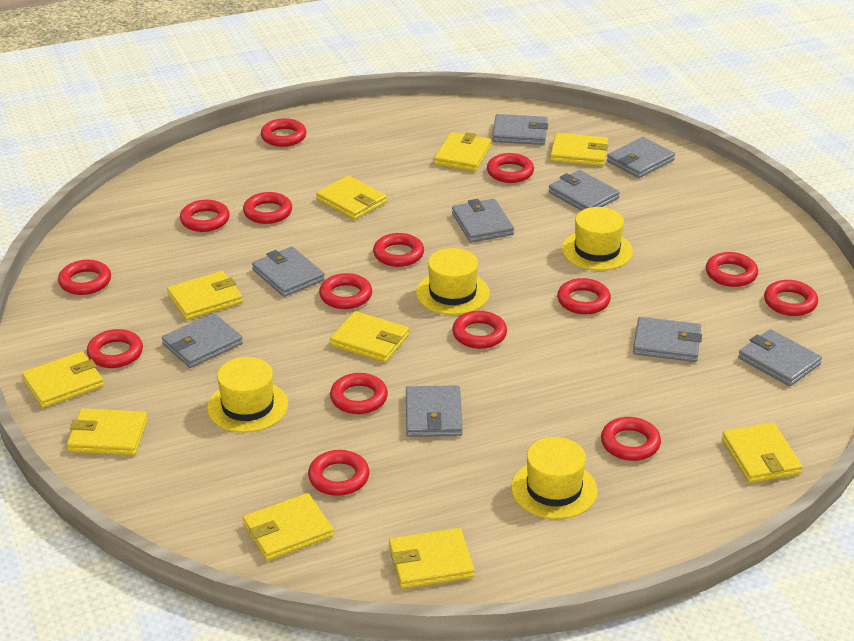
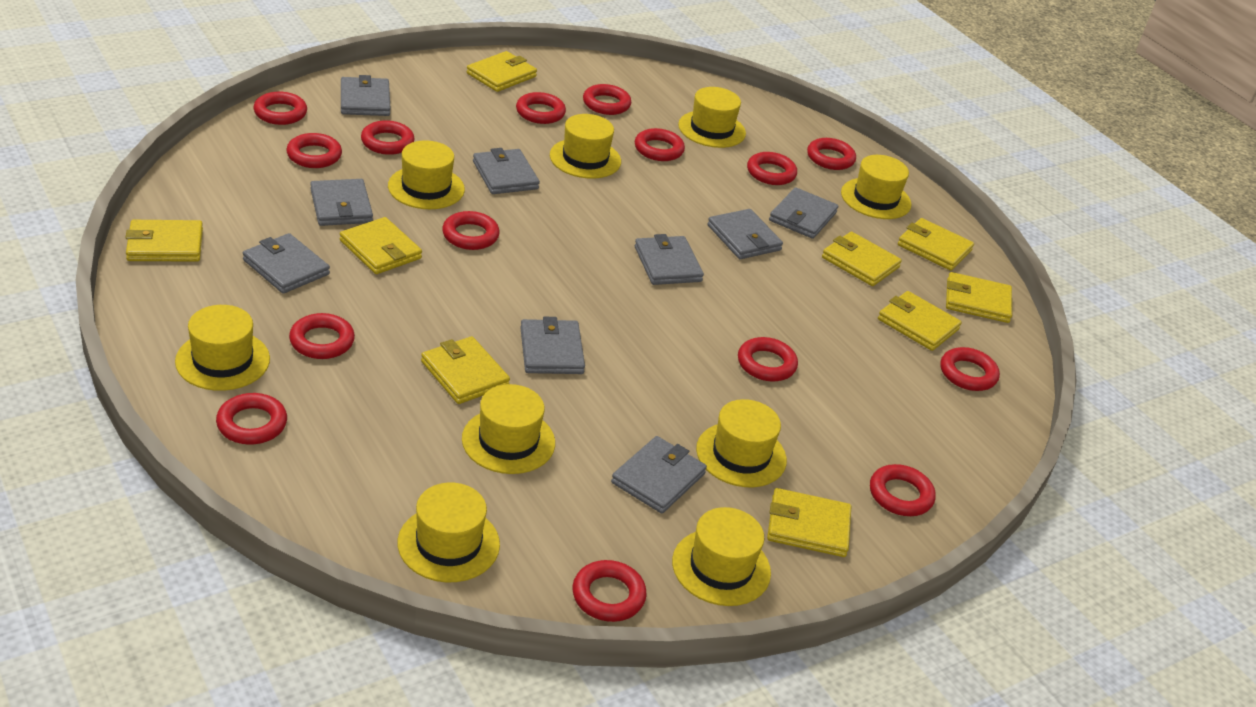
yellow hat: [207,357,288,433] [416,248,490,315] [511,437,598,519] [562,207,633,271] = 4 -> [175,305,270,391] [388,140,465,209] [397,483,500,582] [462,384,555,474] [550,114,621,179] [672,507,771,606] [678,87,746,148] [696,399,787,487] [841,155,911,219] = 9
yellow wallet: [22,351,104,408] [67,408,148,455] [167,271,243,320] [243,493,334,561] [316,175,387,220] [330,311,409,363] [389,528,475,589] [434,132,491,172] [550,133,608,166] [722,422,803,483] = 10 -> [125,220,203,262] [340,217,422,274] [421,336,510,404] [467,51,537,92] [767,488,851,557] [822,232,902,286] [878,291,962,351] [898,218,974,271] [946,272,1012,323] = 9

